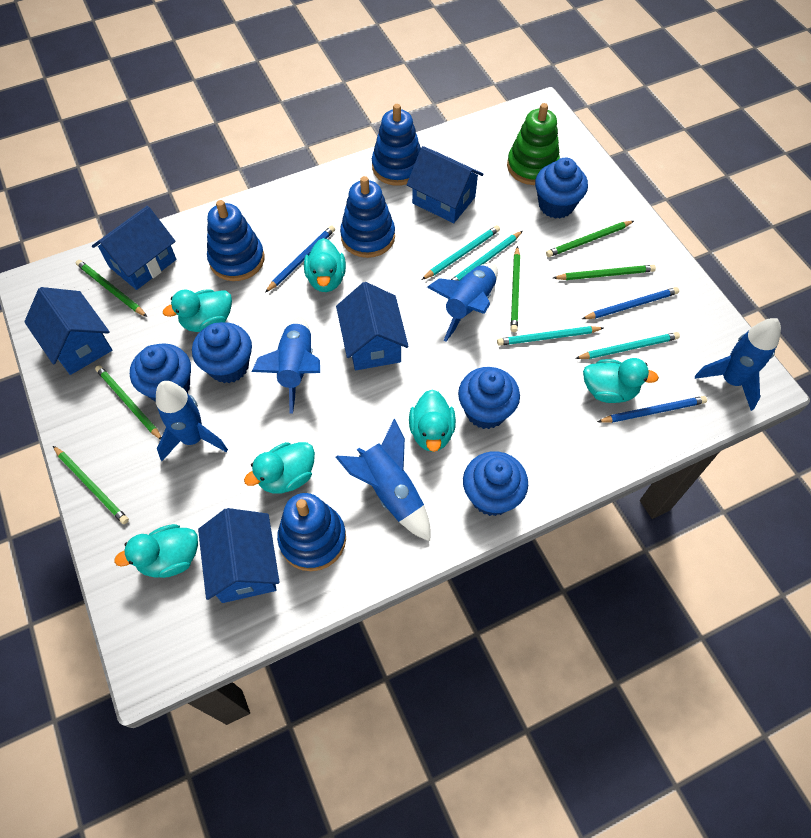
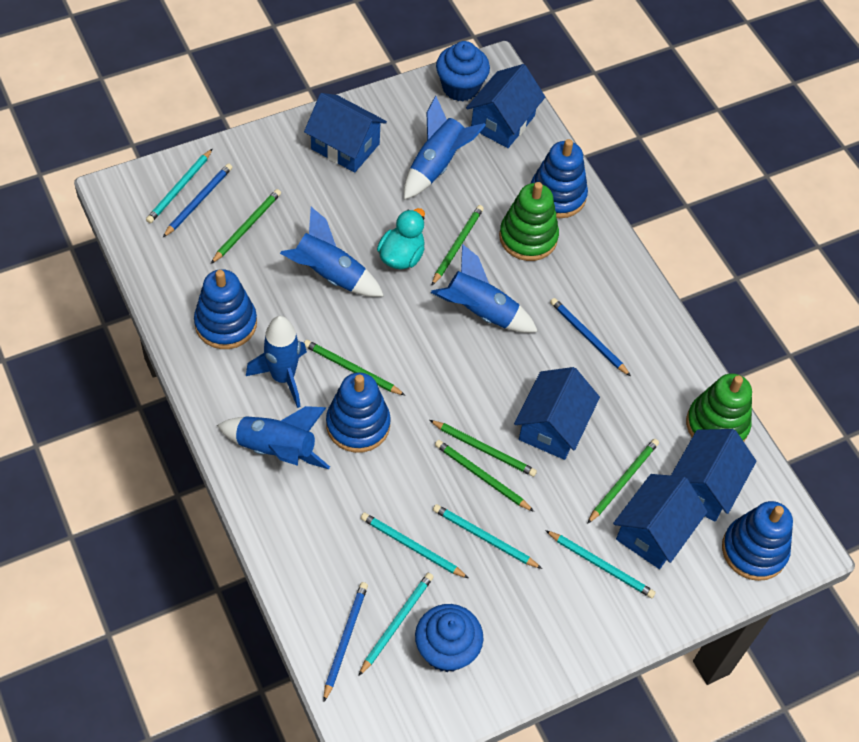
blue cupcake: [130,343,191,402] [192,322,252,383] [458,367,520,429] [463,451,528,516] [535,158,588,219] = 5 -> [415,604,484,672] [436,41,490,101] = 2
green stacking toy: [507,103,560,185] = 1 -> [499,182,559,261] [686,373,752,442] = 2
turquoise duck: [114,524,198,578] [163,289,232,332] [244,442,315,494] [304,238,346,292] [409,389,456,452] [583,358,659,403] = 6 -> [377,208,425,269] = 1
turquoise pencil: [422,225,500,280] [451,231,523,281] [497,326,604,346] [575,332,680,359] = 4 -> [146,148,213,223] [359,573,434,676] [361,512,468,578] [433,504,542,569] [545,530,656,598] = 5

